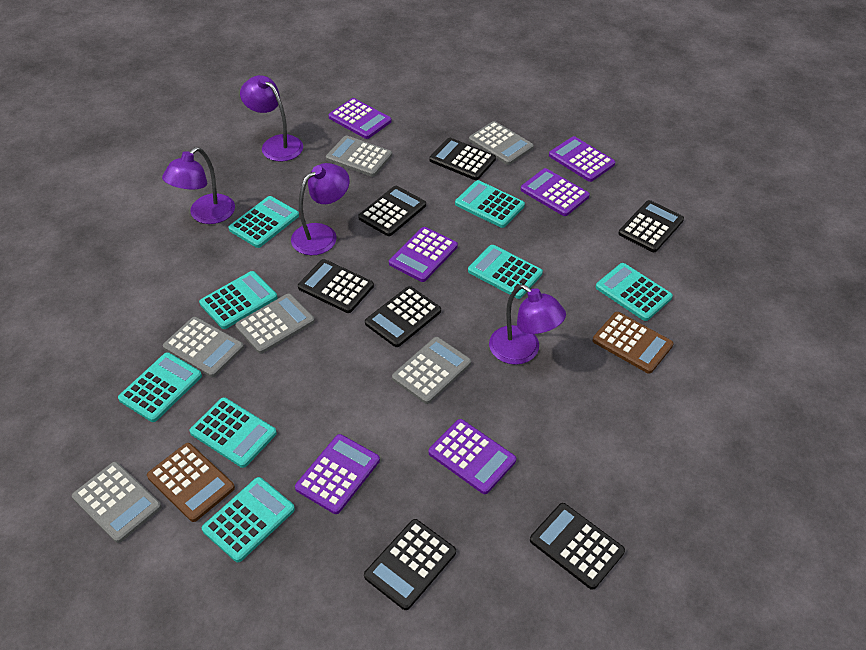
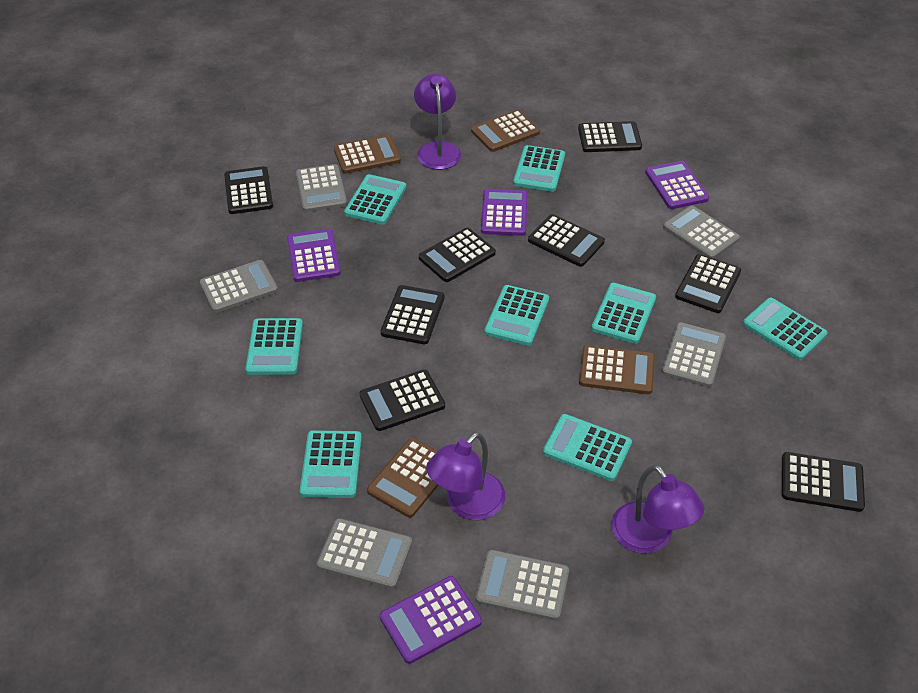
black calculator: [298,259,374,313] [358,186,426,236] [364,519,456,610] [365,286,441,347] [429,138,496,180] [530,503,625,590] [618,200,684,252] = 7 -> [224,166,273,214] [360,369,445,431] [381,285,444,344] [419,228,496,282] [528,214,605,267] [578,121,642,152] [675,254,741,313] [782,452,865,512] = 8
brown calculator: [147,443,235,522] [593,312,673,374] = 2 -> [334,135,401,174] [367,438,439,518] [471,110,540,152] [579,345,655,394] = 4
purple calculator: [295,434,380,514] [329,98,392,139] [389,227,458,282] [429,419,516,494] [521,168,590,216] [549,136,615,182] = 6 -> [287,229,341,282] [380,576,482,664] [481,189,527,236] [645,161,709,209] = 4
purple lamp: [162,147,235,224] [240,75,303,162] [291,163,350,255] [489,284,566,365] = 4 -> [414,74,461,170] [426,432,505,520] [611,465,704,554] = 3

